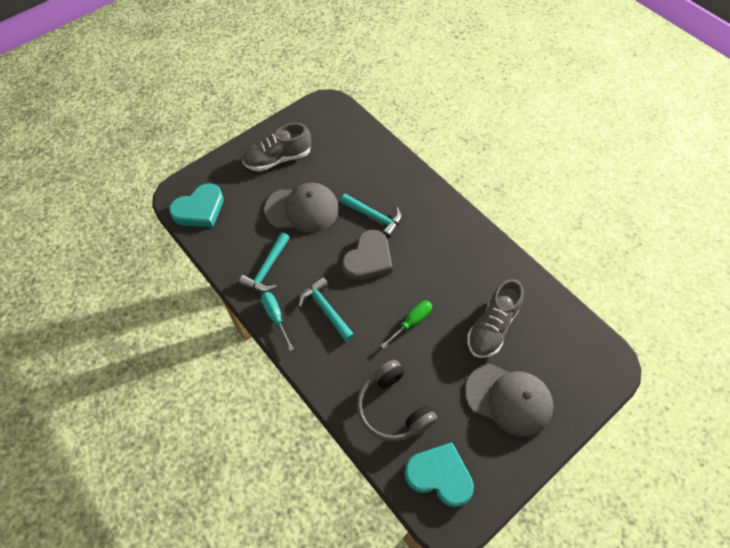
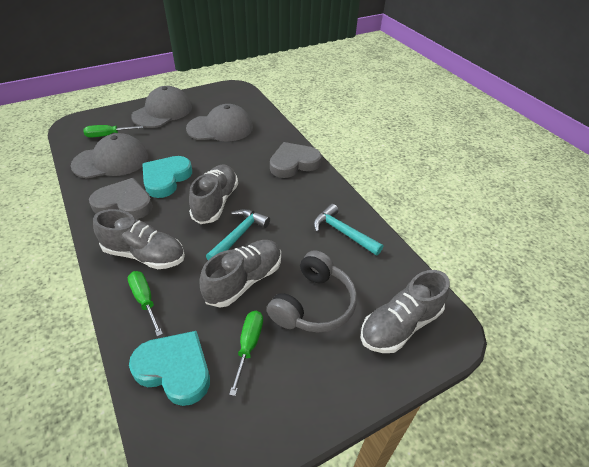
green screwdriver: [381,300,432,349] = 1 -> [83,125,143,137] [128,271,163,337] [229,311,263,396] = 3
grey cap: [264,183,339,232] [465,364,554,436] = 2 -> [71,133,148,179] [131,86,192,128] [186,104,253,141] = 3
grey heart: [342,230,392,280] = 1 -> [89,178,153,219] [270,142,321,178] = 2
grey shoe: [242,123,311,172] [467,279,524,358] = 2 -> [93,209,185,269] [189,165,238,224] [200,240,281,308] [361,270,450,353] = 4
turquoise hammer: [239,232,290,292] [298,277,354,342] [340,194,402,238] = 3 -> [206,209,270,260] [313,204,383,256] = 2
turquoise screwdriver: [261,292,294,351] = 1 -> none = 0

